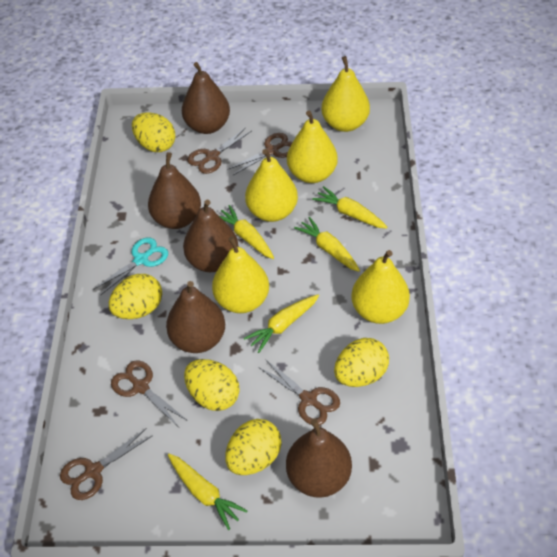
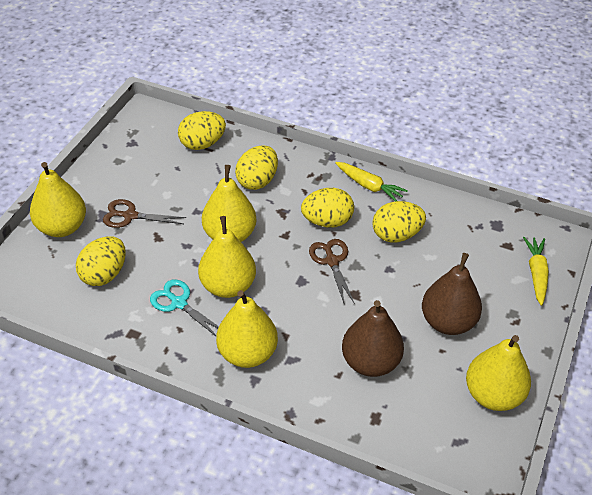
brown pear: [148,152,201,229] [166,281,225,353] [182,62,230,134] [183,200,238,272] [286,419,352,498] = 5 -> [342,300,404,377] [422,253,482,335] = 2
brown scissors: [60,428,153,500] [111,361,188,427] [187,127,252,174] [227,133,293,176] [258,359,340,425] = 5 -> [103,199,186,228] [309,239,355,305] = 2
yellow carrot: [168,454,248,530] [220,205,274,259] [244,295,319,353] [294,217,360,272] [312,186,387,229] = 5 -> [335,162,408,201] [523,237,549,306] = 2

